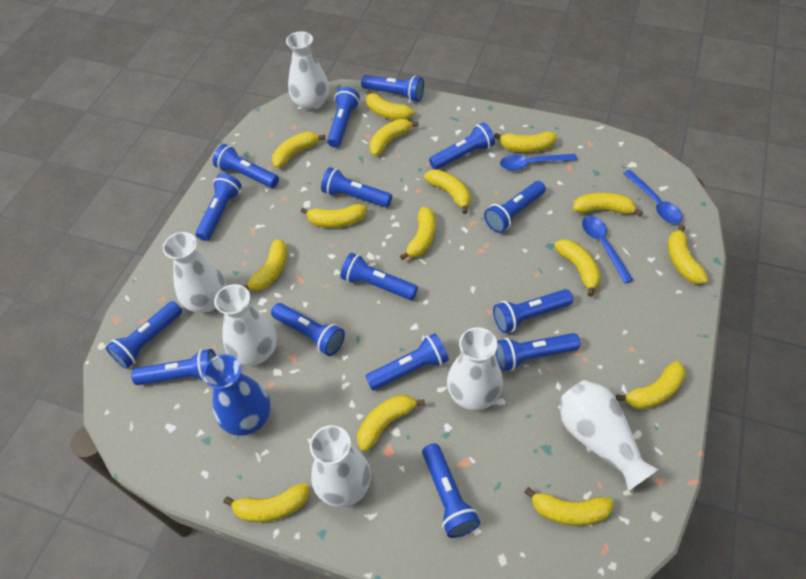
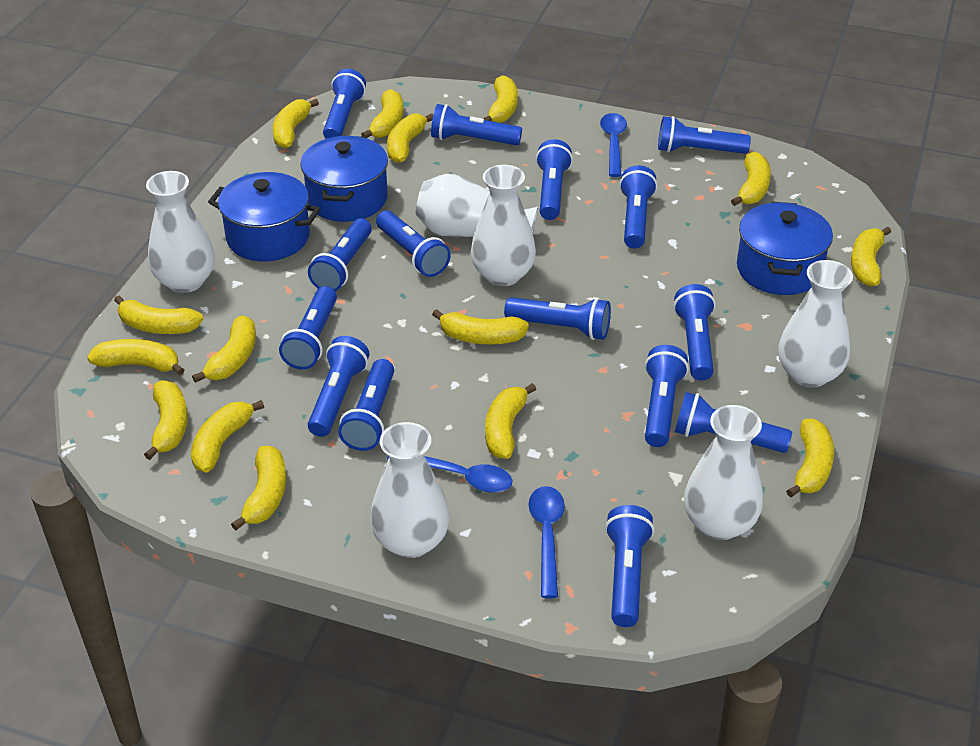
blue pot: none = 0 -> [208,172,321,262] [300,136,388,222] [737,202,833,295] = 3
blue vase: [203,354,270,436] = 1 -> none = 0

